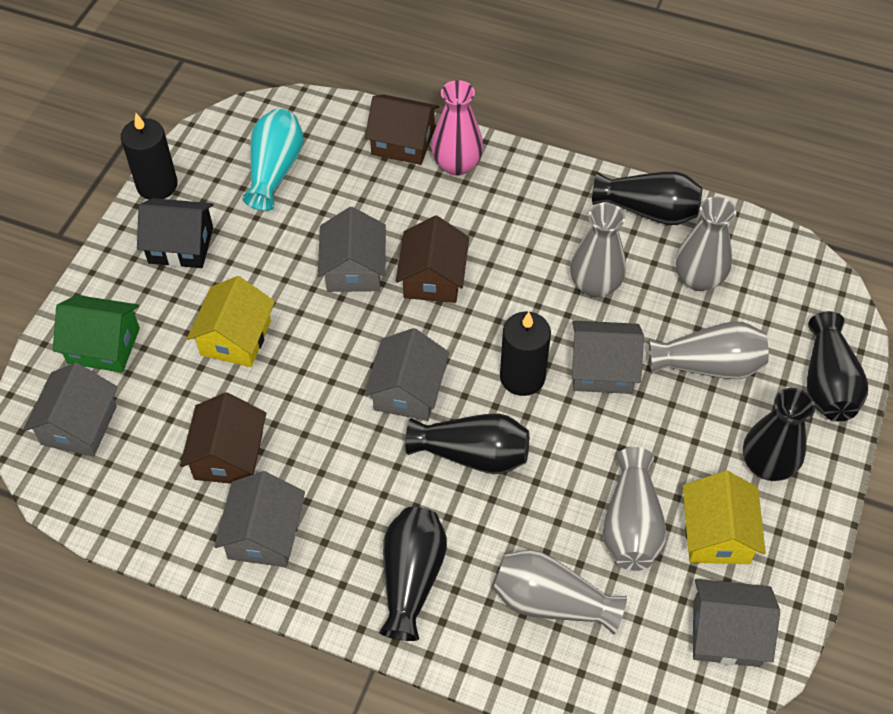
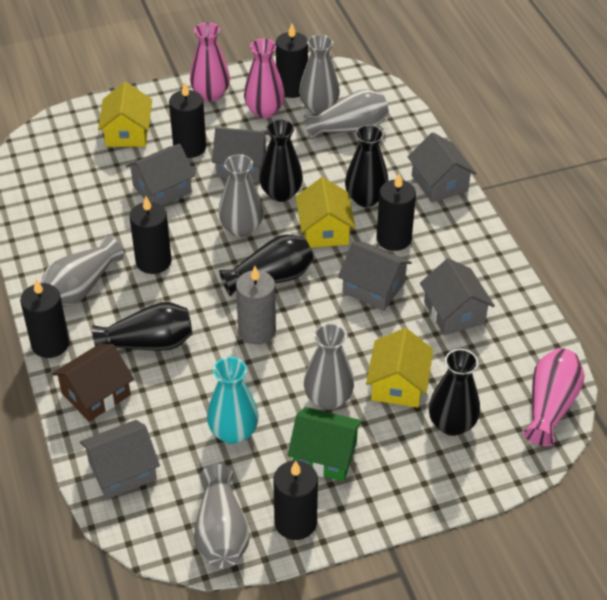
black candle: [121,113,178,200] [500,312,551,396] = 2 -> [20,279,69,358] [129,196,172,274] [169,81,206,158] [273,460,318,540] [276,24,308,98] [376,173,416,251] = 6
black house: [137,198,213,268] = 1 -> none = 0
brown house: [180,392,267,484] [365,94,439,165] [396,215,469,303] = 3 -> [52,344,134,422] = 1
grey candle: none = 0 -> [236,266,276,345] = 1
grey vase: [493,550,627,635] [570,203,626,297] [603,447,667,571] [649,321,769,379] [675,197,736,291] = 5 -> [41,236,124,305] [194,464,250,568] [218,154,263,238] [299,35,340,114] [304,89,389,140] [304,323,354,410] = 6
pink vase: [431,80,483,176] = 1 -> [190,22,230,102] [244,39,285,118] [523,348,584,446] = 3
yellow house: [187,276,275,367] [683,471,766,564] = 2 -> [98,82,152,147] [296,177,356,248] [366,328,434,408] = 3

